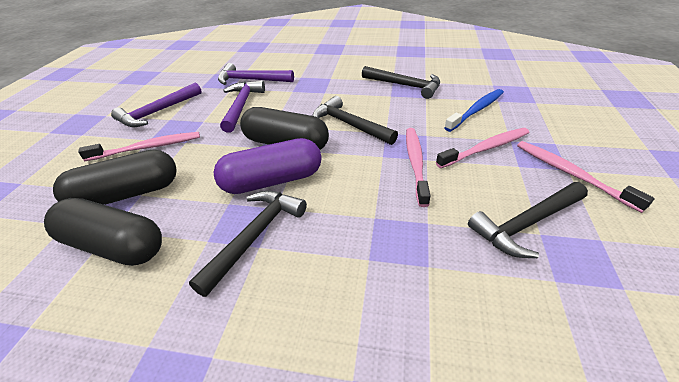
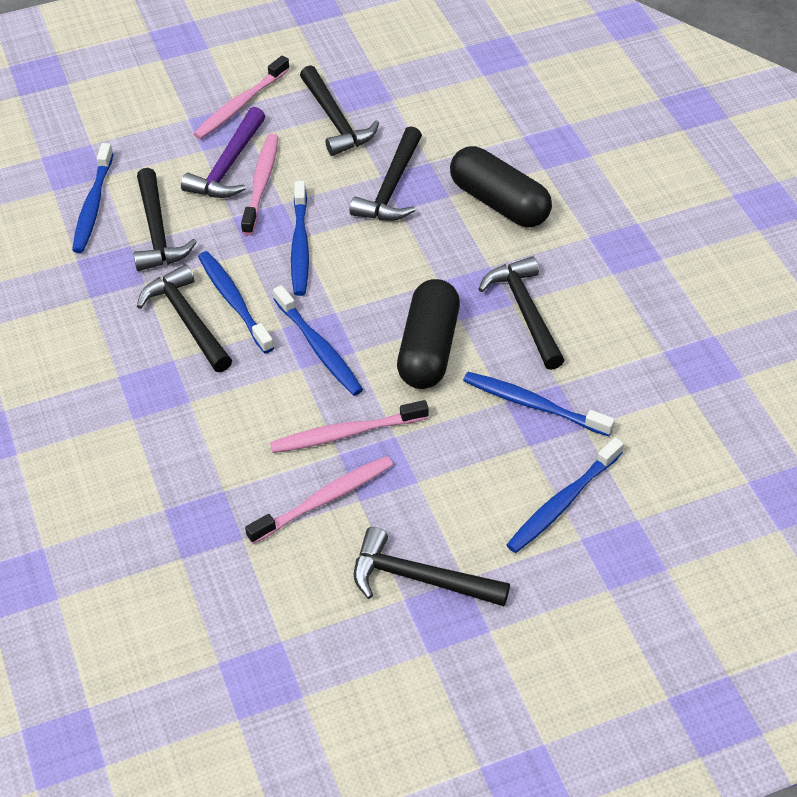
black capsule: [44,198,162,266] [53,149,177,205] [240,107,329,150] = 3 -> [397,279,460,389] [450,146,552,227] = 2
black hammer: [189,191,307,297] [312,96,398,145] [362,66,440,99] [468,182,588,258] = 4 -> [133,168,197,271] [137,264,232,372] [300,65,379,156] [350,126,422,221] [354,527,510,606] [478,256,564,370] = 6
blue toothbrush: [444,89,504,132] = 1 -> [72,143,114,253] [198,251,274,353] [273,285,363,396] [291,181,309,296] [463,372,615,437] [507,437,624,553] = 6
purple capsule: [213,138,322,194] = 1 -> none = 0
purple hammer: [111,83,202,127] [218,63,294,85] [220,81,265,133] = 3 -> [181,107,265,198] = 1

